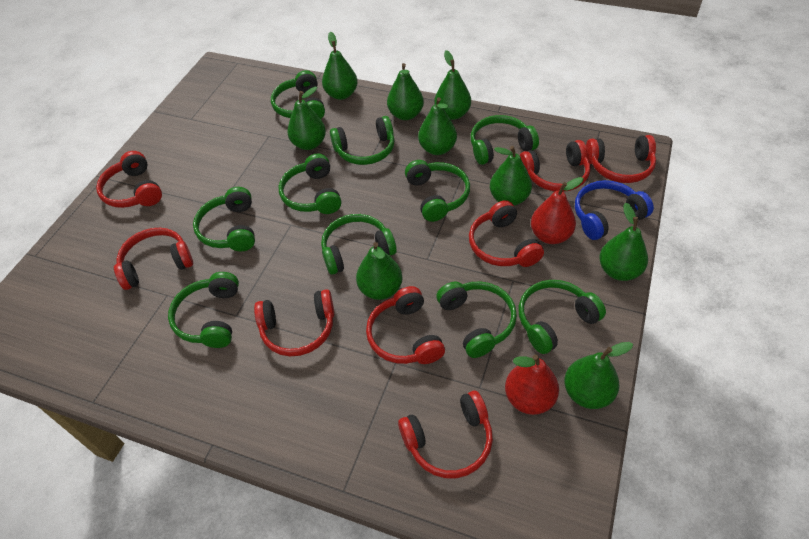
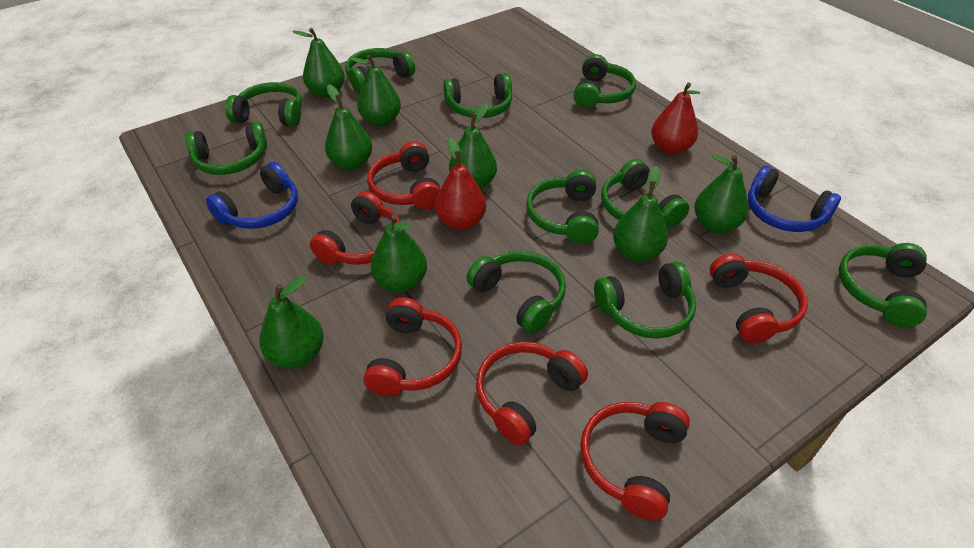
blue headphones: [575,180,654,240] = 1 -> [206,162,298,229] [748,166,841,232] = 2
green pear: [287,87,326,150] [322,32,358,100] [356,242,403,300] [387,63,424,120] [418,97,457,155] [434,50,471,120] [490,146,532,206] [564,342,633,409] [599,203,648,281] = 9 -> [259,276,324,369] [293,28,345,97] [325,84,372,170] [349,55,401,126] [371,214,427,292] [449,103,497,189] [613,166,668,262] [694,154,748,233] = 8
red headphones: [96,151,162,208] [114,228,193,290] [254,289,334,356] [366,286,445,364] [398,391,493,478] [469,200,544,267] [520,140,590,192] [586,135,656,183] = 8 -> [310,191,401,265] [363,297,462,396] [367,141,441,210] [476,342,588,446] [580,402,690,520] [710,254,808,344] = 6

